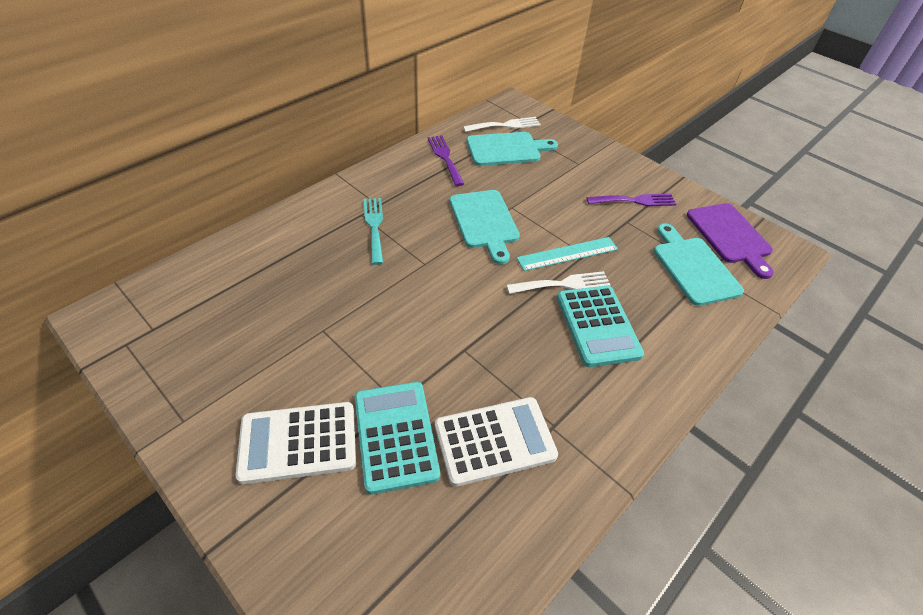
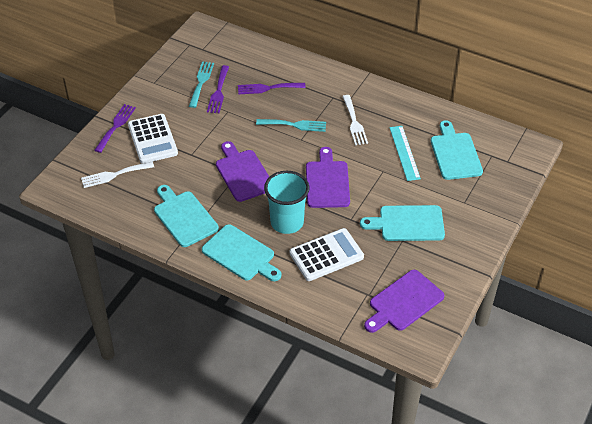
purple cutting board: [687,203,774,279] = 1 -> [216,141,269,202] [306,147,350,208] [364,270,444,333] = 3
purple fork: [428,135,464,186] [586,194,677,206] = 2 -> [94,104,136,153] [207,65,229,113] [238,83,306,94] = 3
turquoise calculator: [355,382,440,495] [557,286,644,367] = 2 -> none = 0
turquoise cup: none = 0 -> [264,171,310,234] = 1
turquoise cutting board: [450,190,520,264] [467,132,558,166] [654,223,744,306] = 3 -> [154,185,219,247] [202,224,281,281] [360,205,445,241] [431,120,483,180] = 4
turquoise fork: [364,198,383,265] = 1 -> [189,61,214,108] [256,119,326,132] = 2

